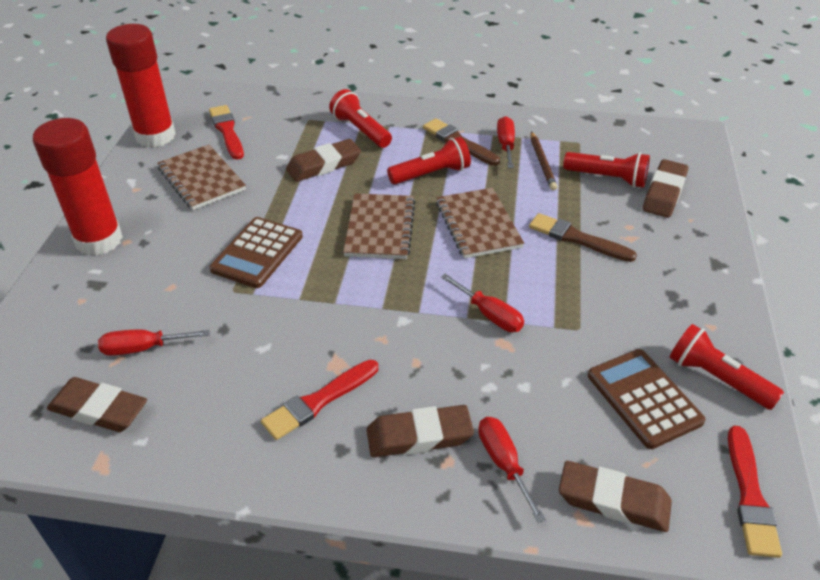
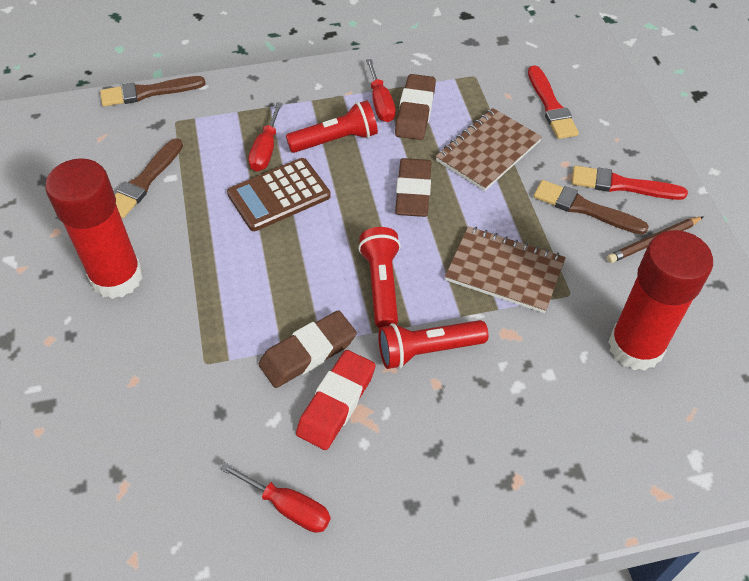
brown brush: [423,118,500,166] [529,213,637,262] = 2 -> [100,76,206,107] [115,138,183,218] [533,180,649,234] = 3
brown calculator: [209,217,303,288] [588,349,706,449] = 2 -> [227,158,331,231] = 1
brown eraser: [47,377,147,432] [286,139,361,182] [367,405,474,457] [559,461,672,532] [643,159,688,218] = 5 -> [259,310,357,388] [395,74,436,140] [395,158,432,217] = 3
brown notebook: [157,145,246,210] [343,193,415,259] [436,188,524,259] = 3 -> [435,108,542,191] [445,226,566,313] = 2
red brush: [209,105,244,160] [261,360,378,440] [728,426,782,558] = 3 -> [528,65,579,139] [572,166,688,200] = 2
red eraser: none = 0 -> [296,350,375,450] = 1
red flashlight: [329,89,392,148] [387,137,471,185] [563,152,650,188] [669,324,784,410] = 4 -> [286,100,378,153] [358,227,401,328] [378,320,488,369] = 3
red screwdriver: [98,329,210,356] [441,274,524,332] [478,417,546,523] [497,116,515,168] = 4 -> [220,462,331,533] [248,102,283,171] [366,59,396,122] = 3

